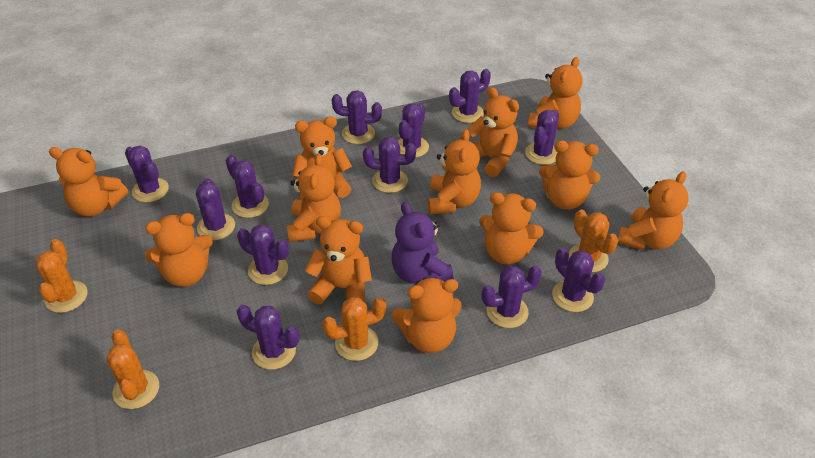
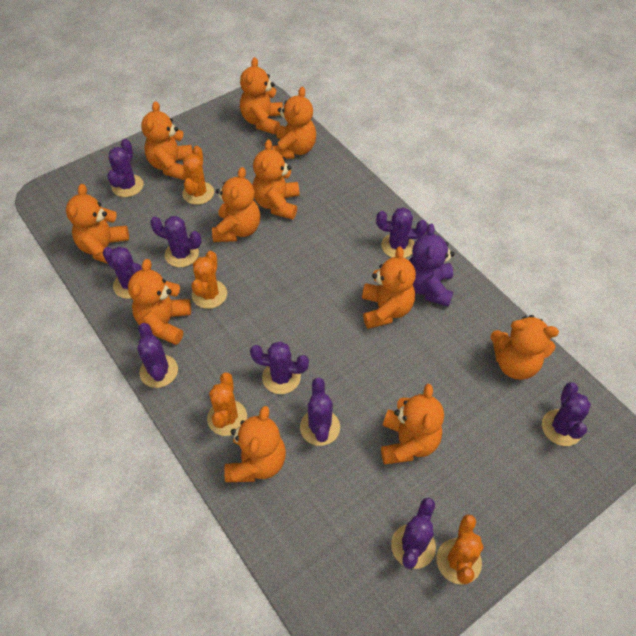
orange teddy bear: [49,147,128,217] [145,213,213,287] [287,154,341,242] [293,116,352,200] [305,216,372,305] [392,277,462,353] [428,129,481,214] [467,87,519,177] [479,192,544,264] [528,57,583,129] [539,140,600,210] [618,171,689,250] = 12 -> [66,184,129,264] [128,259,191,345] [141,101,193,180] [212,167,260,242] [224,406,286,482] [240,57,283,134] [253,139,300,220] [272,87,316,159] [362,246,416,329] [381,384,444,465] [490,315,559,380] = 11
purple cactus: [125,146,169,202] [196,178,235,240] [226,155,269,218] [237,224,289,285] [237,305,300,370] [331,90,382,144] [363,137,416,193] [398,103,429,158] [449,69,491,123] [481,265,542,328] [525,110,559,165] [552,248,605,312] = 12 -> [103,247,142,299] [107,139,143,197] [137,323,178,388] [150,216,202,267] [250,341,309,394] [300,378,340,446] [376,207,427,258] [391,498,436,569] [542,382,591,446] = 9

